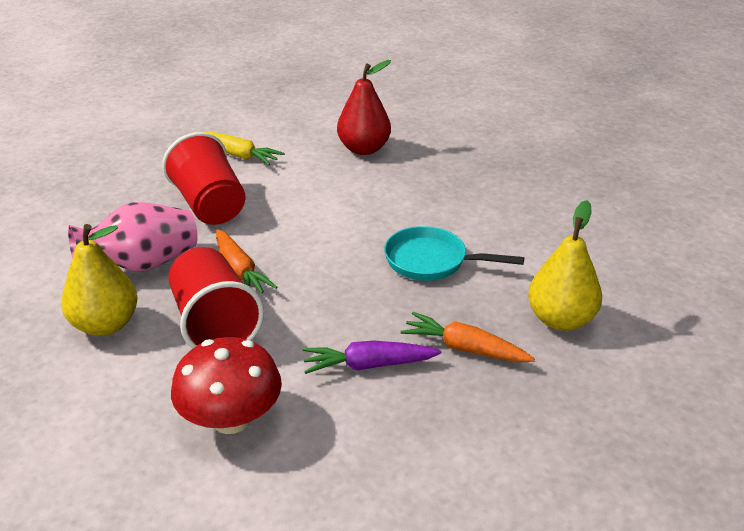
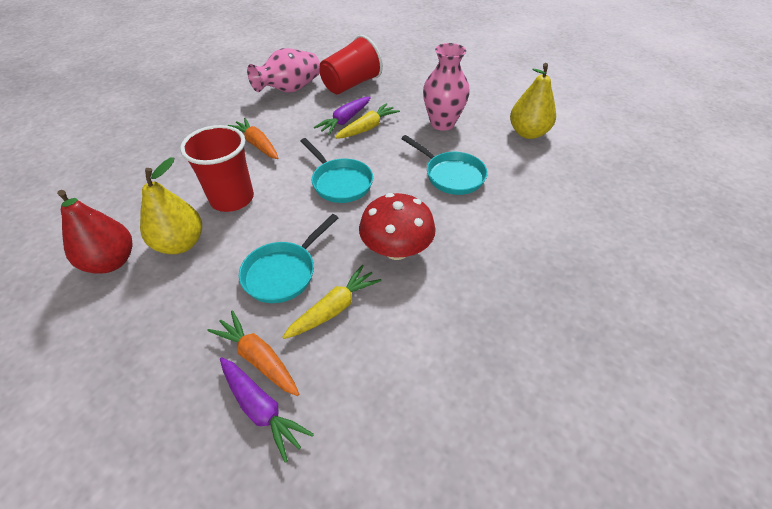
pink vase: [68,202,198,271] = 1 -> [247,48,320,92] [423,43,470,131] = 2
purple carrot: [303,340,441,374] = 1 -> [220,357,314,463] [314,97,371,135] = 2
turquoise pan: [384,226,524,281] = 1 -> [239,214,338,303] [300,138,373,203] [401,135,488,195] = 3
yellow carrot: [204,131,285,165] = 1 -> [282,265,382,339] [335,103,400,139] = 2

